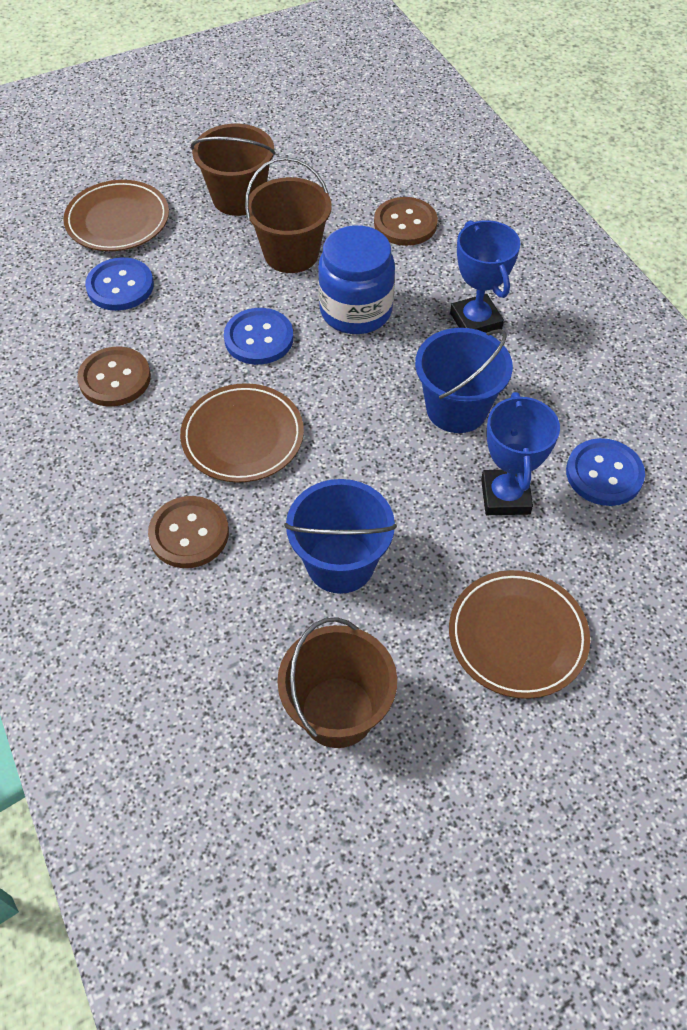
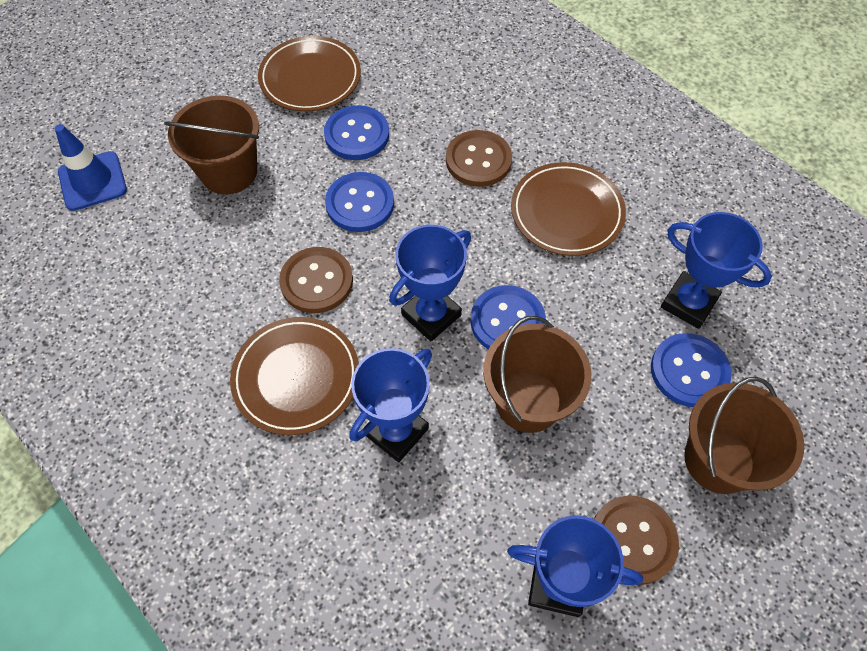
blue bucket: [284,479,397,594] [415,328,513,433] = 2 -> none = 0
blue button: [85,257,154,311] [224,308,293,365] [566,438,645,506] = 3 -> [324,105,389,160] [325,172,394,232] [470,285,546,349] [651,333,732,407] = 4
blue jar: [318,225,395,334] = 1 -> none = 0
blue traffic cone: none = 0 -> [55,124,127,211] = 1
blue trophy: [450,220,521,333] [481,392,560,515] = 2 -> [349,348,432,462] [389,225,471,341] [507,515,643,617] [661,212,772,329] = 4

